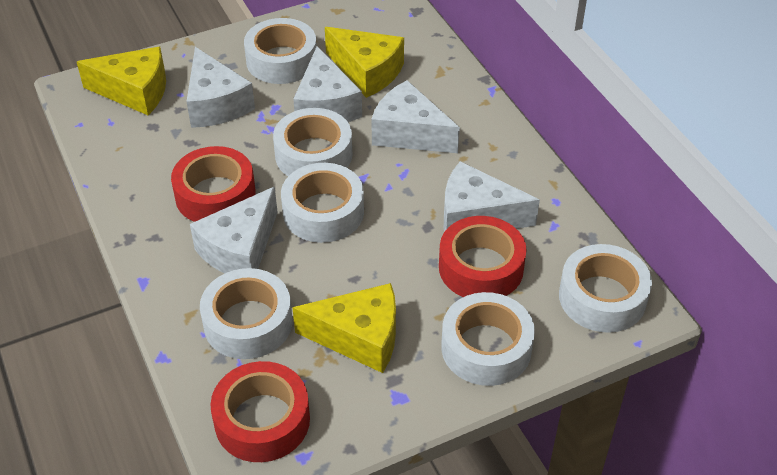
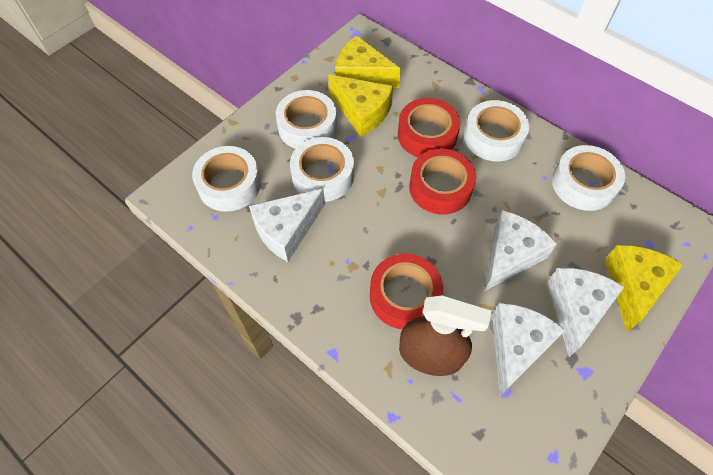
brown spray bottle: none = 0 -> [399,296,491,376] = 1
white cheese: [186,47,255,128] [190,187,278,274] [293,46,362,122] [371,80,460,153] [444,161,540,232] = 5 -> [249,189,325,262] [484,210,557,291] [492,303,565,396] [548,268,624,357] = 4
white tape: [200,268,292,359] [244,18,317,84] [273,108,352,176] [281,163,364,243] [441,292,535,386] [559,244,652,333] = 6 -> [192,146,261,212] [276,90,337,149] [290,137,354,202] [464,100,529,161] [552,145,625,211] = 5

